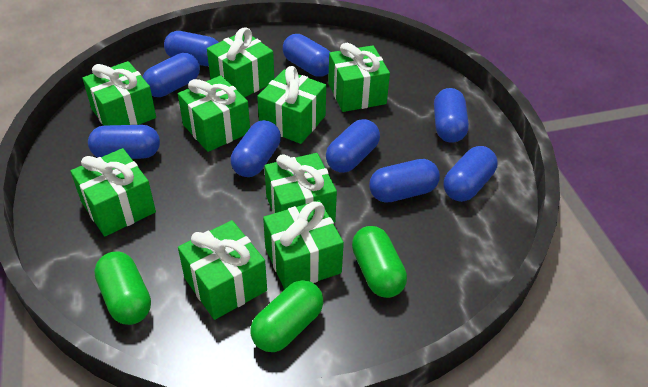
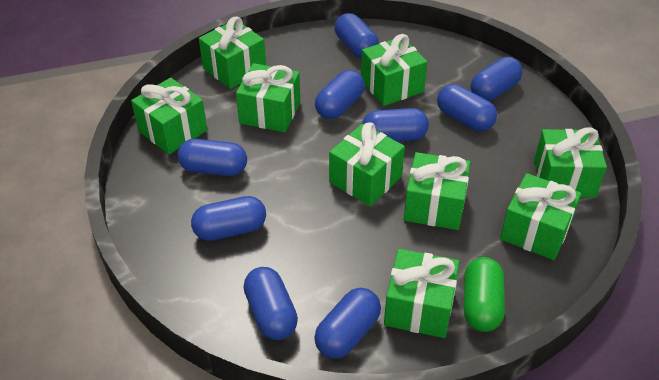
green capsule: [94,252,151,325] [251,280,324,352] [352,226,407,298] = 3 -> [464,257,505,332] = 1

